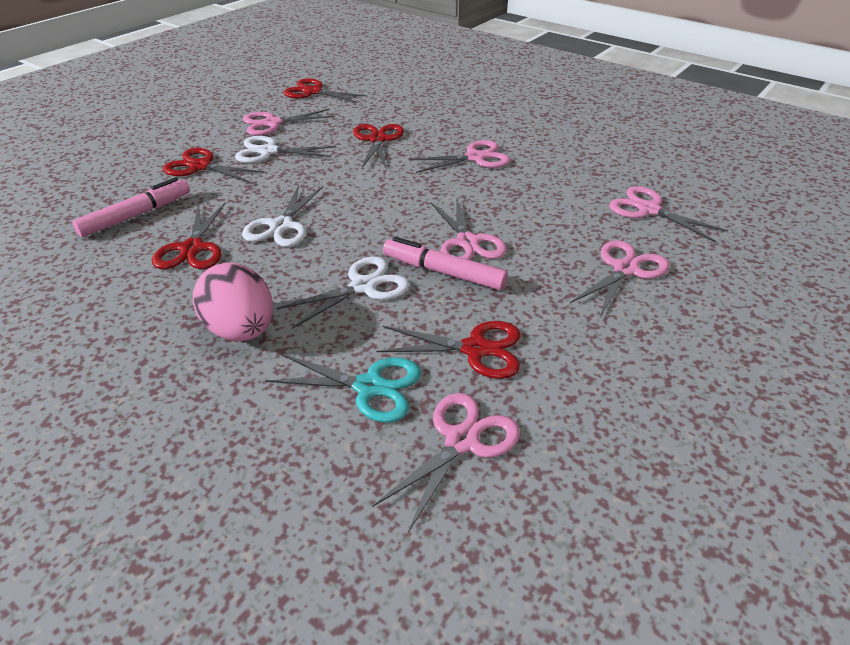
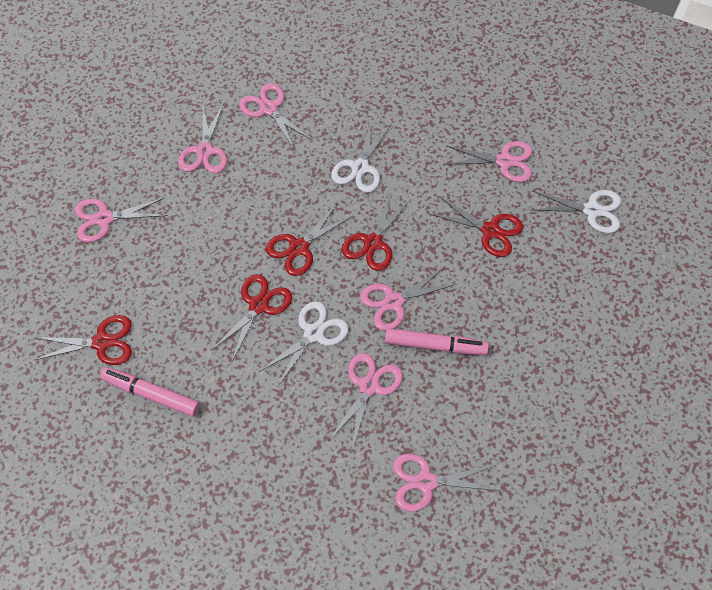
pink egg: [193,262,273,341] = 1 -> none = 0
pink scissors: [243,109,334,136] [372,393,520,533] [409,140,510,173] [431,197,507,260] [570,240,670,317] [609,186,728,242] = 6 -> [75,198,168,242] [178,103,227,173] [239,83,312,150] [329,353,403,451] [360,266,457,331] [393,454,500,512] [444,141,532,182] = 7
turquoise scissors: [265,353,421,423] = 1 -> none = 0

